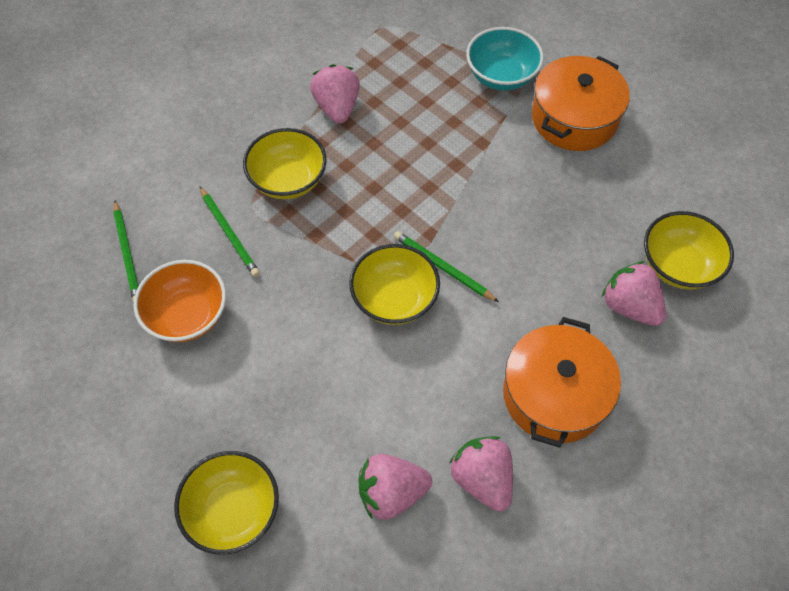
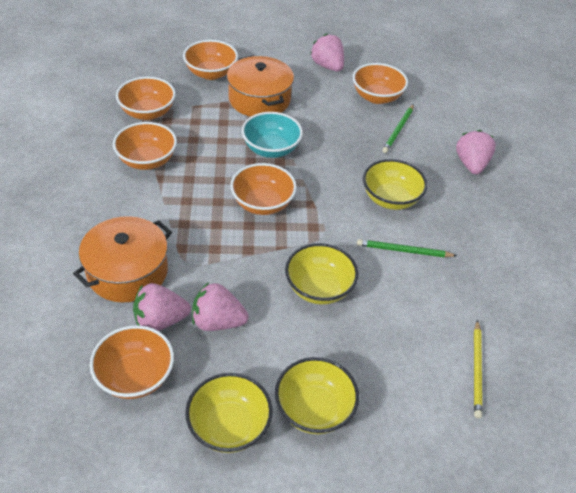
green pencil: [113,201,138,303] [199,186,260,277] [394,231,499,302] = 3 -> [357,239,457,257] [382,104,414,153] = 2
orange bowl: [134,260,226,342] = 1 -> [90,325,174,399] [113,122,177,170] [116,77,176,120] [183,40,238,80] [230,163,297,215] [353,63,408,104] = 6
yellow pencil: none = 0 -> [474,320,482,418] = 1

